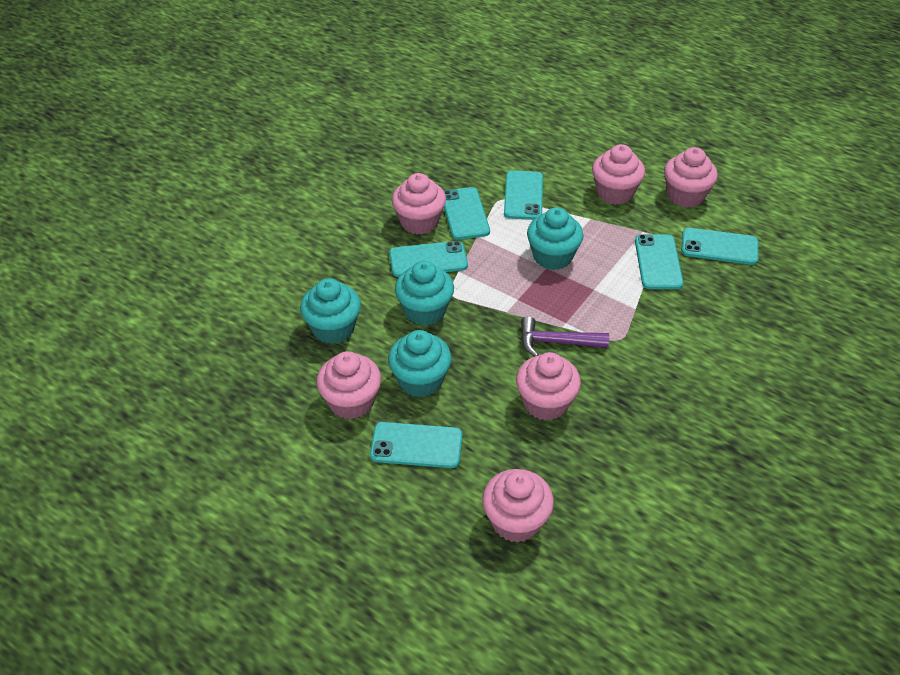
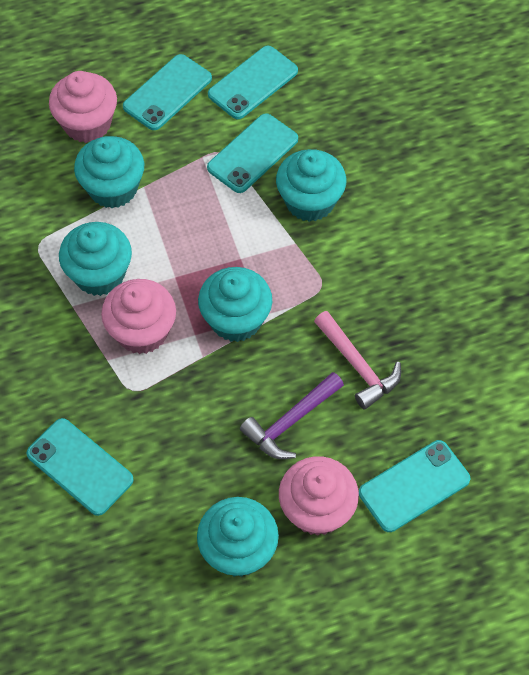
pink cupcake: [317,351,381,419] [392,173,446,234] [482,469,554,542] [516,352,581,421] [592,144,645,205] [664,147,718,208] = 6 -> [49,71,117,143] [101,279,176,354] [279,456,359,536] = 3
pink hammer: none = 0 -> [314,311,401,410] = 1
turquoise cupcake: [300,278,361,344] [388,330,451,397] [395,261,454,326] [527,207,584,270] = 4 -> [59,222,132,296] [74,136,144,208] [197,497,279,577] [198,267,272,342] [276,149,346,222] = 5
turquoise phone: [370,422,462,468] [389,241,468,277] [444,187,490,240] [504,170,543,220] [635,234,684,289] [681,228,759,265] = 6 -> [26,418,134,516] [123,54,212,130] [207,113,298,193] [208,46,298,119] [359,440,470,532] = 5

